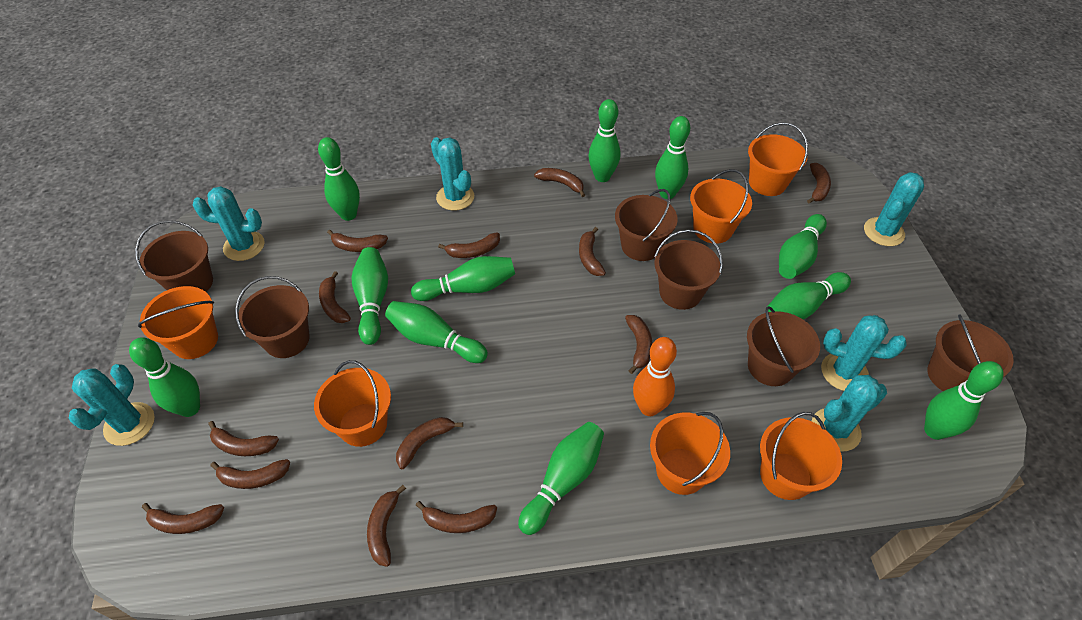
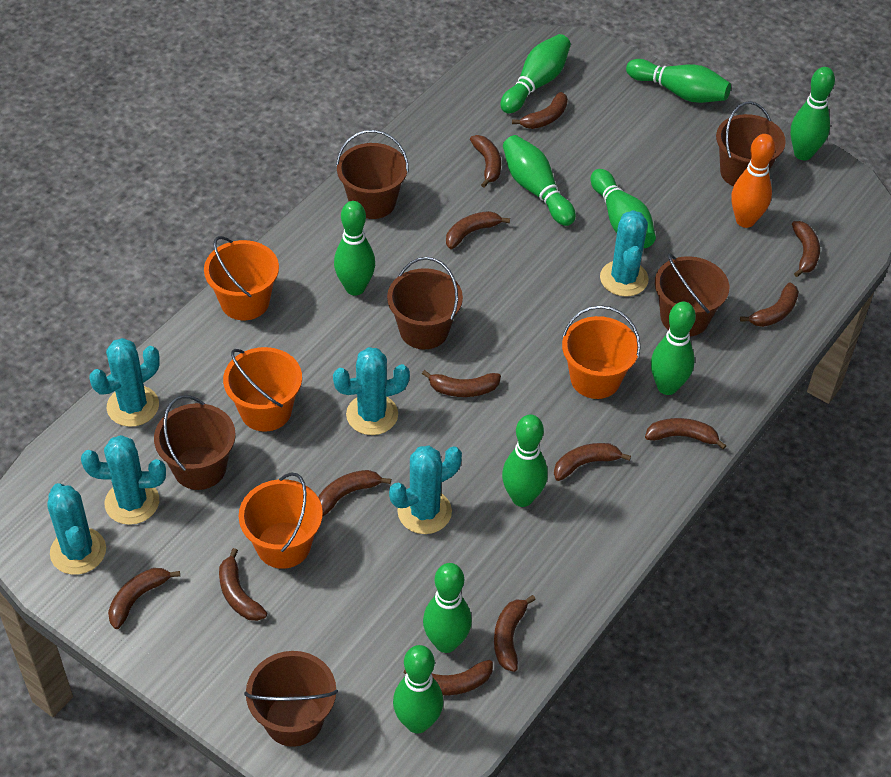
green bowling pin: [129,337,200,417] [318,137,360,221] [351,247,388,345] [385,301,488,363] [411,256,515,301] [518,422,604,535] [588,99,620,182] [655,116,690,199] [767,272,851,319] [779,214,827,279] [924,361,1003,440] = 11 -> [334,201,375,295] [393,645,443,733] [423,563,472,653] [500,34,571,114] [502,414,548,507] [503,135,576,226] [591,169,656,248] [626,59,731,103] [651,302,696,395] [791,67,835,161] = 10
orange bucket: [138,286,218,359] [314,360,391,447] [650,412,730,495] [690,169,752,244] [748,122,808,196] [760,412,842,500] = 6 -> [204,236,279,320] [223,347,302,432] [239,472,323,569] [562,305,641,399] = 4

